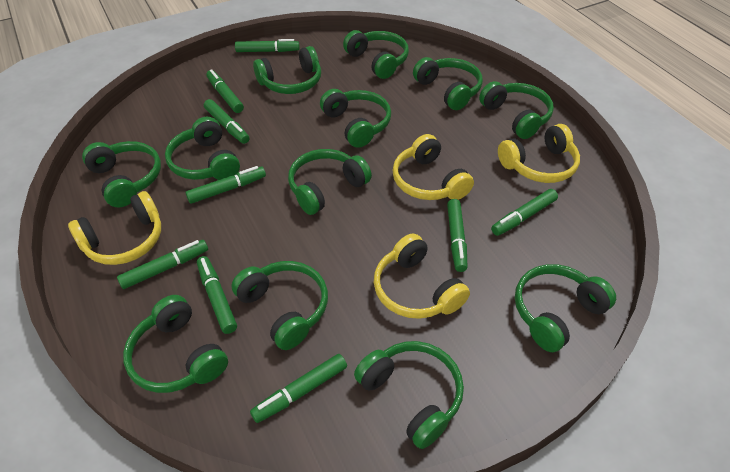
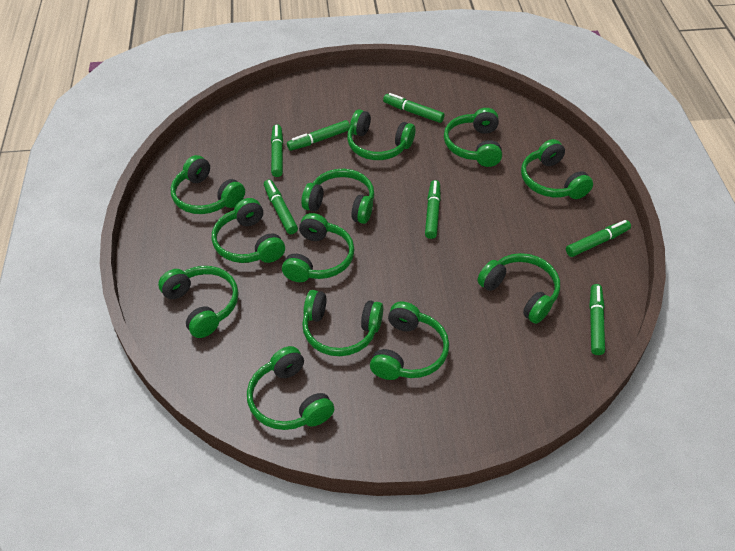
green marker: [117,240,208,289] [186,166,266,204] [197,256,237,334] [204,99,249,144] [206,69,244,113] [235,39,300,52] [250,354,347,423] [447,199,468,272] [491,189,558,236] = 9 -> [264,180,298,234] [271,125,283,177] [287,120,350,151] [383,93,445,123] [425,180,441,239] [566,220,631,257] [589,284,605,355] = 7
yellow headphones: [68,191,161,265] [374,233,470,319] [392,134,474,200] [498,124,580,183] = 4 -> none = 0

